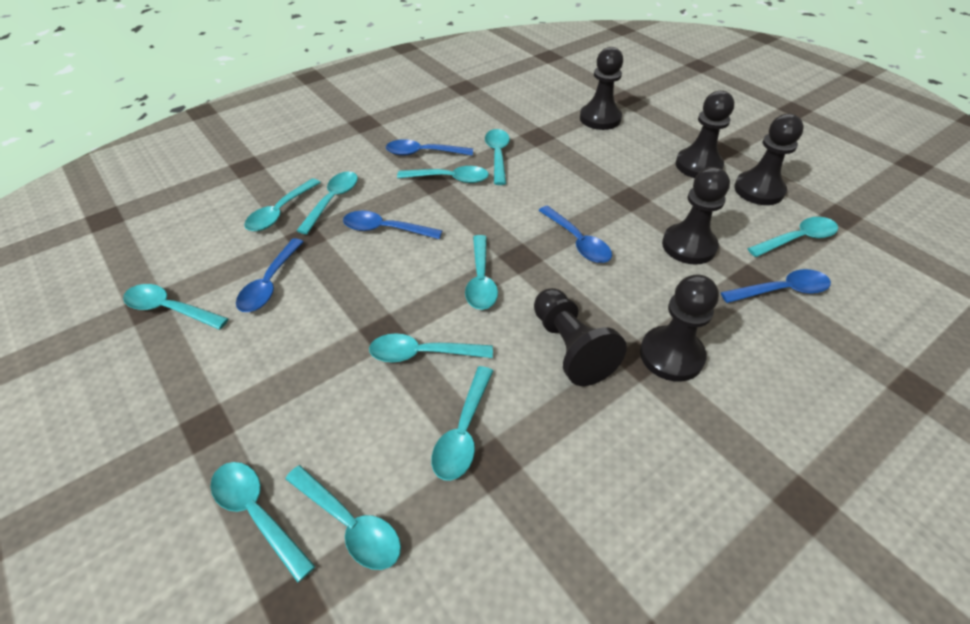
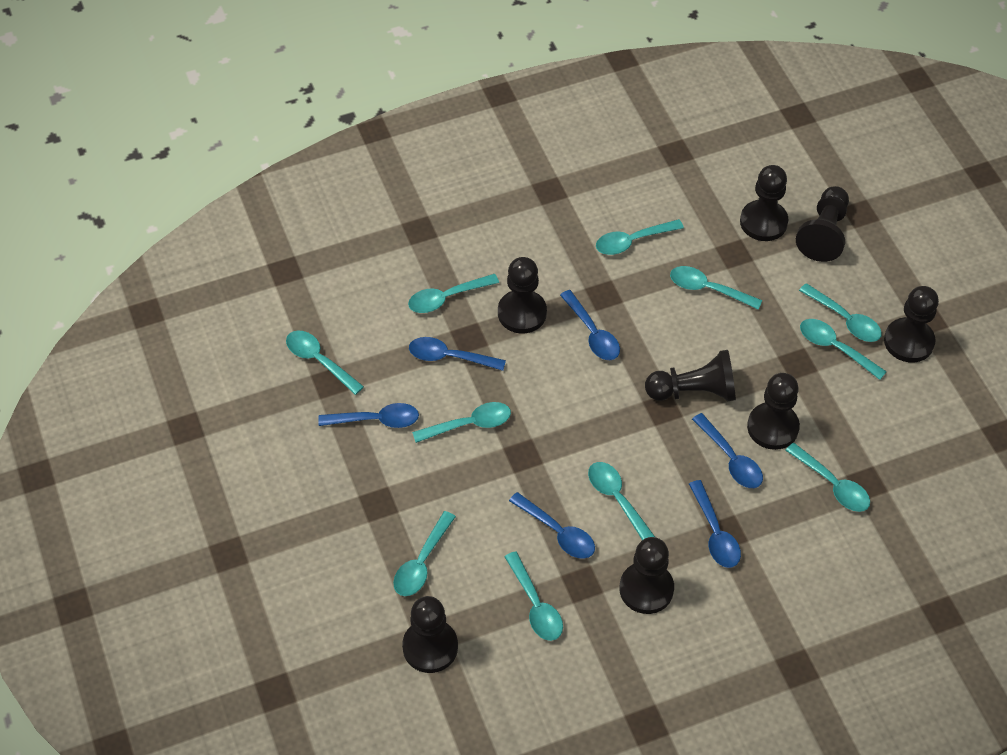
black pawn: [534,288,627,386] [580,47,623,130] [640,274,719,382] [662,167,730,265] [675,90,734,178] [734,114,804,205] = 6 -> [402,596,458,673] [498,257,547,333] [619,537,674,614] [645,350,736,401] [740,165,788,241] [747,373,800,450] [796,186,849,262] [884,286,939,362] = 8
blue spoon: [236,238,304,312] [343,211,442,239] [386,139,473,156] [538,206,612,263] [721,269,831,303] = 5 -> [318,403,419,428] [409,337,506,371] [509,492,595,559] [560,290,620,360] [689,480,741,568] [692,413,763,488] = 6

